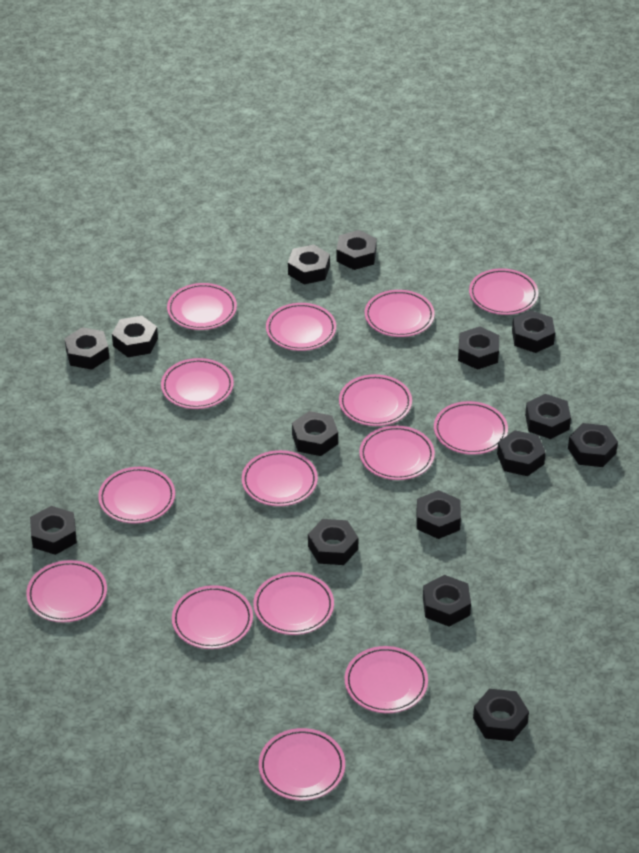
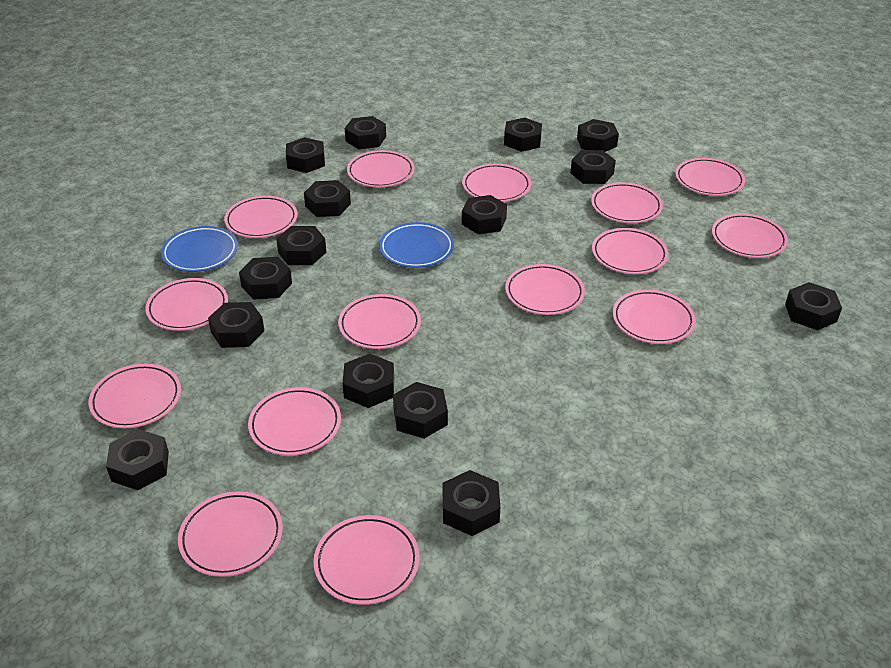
blue plate: none = 0 -> [161,226,238,272] [379,222,454,268] = 2

